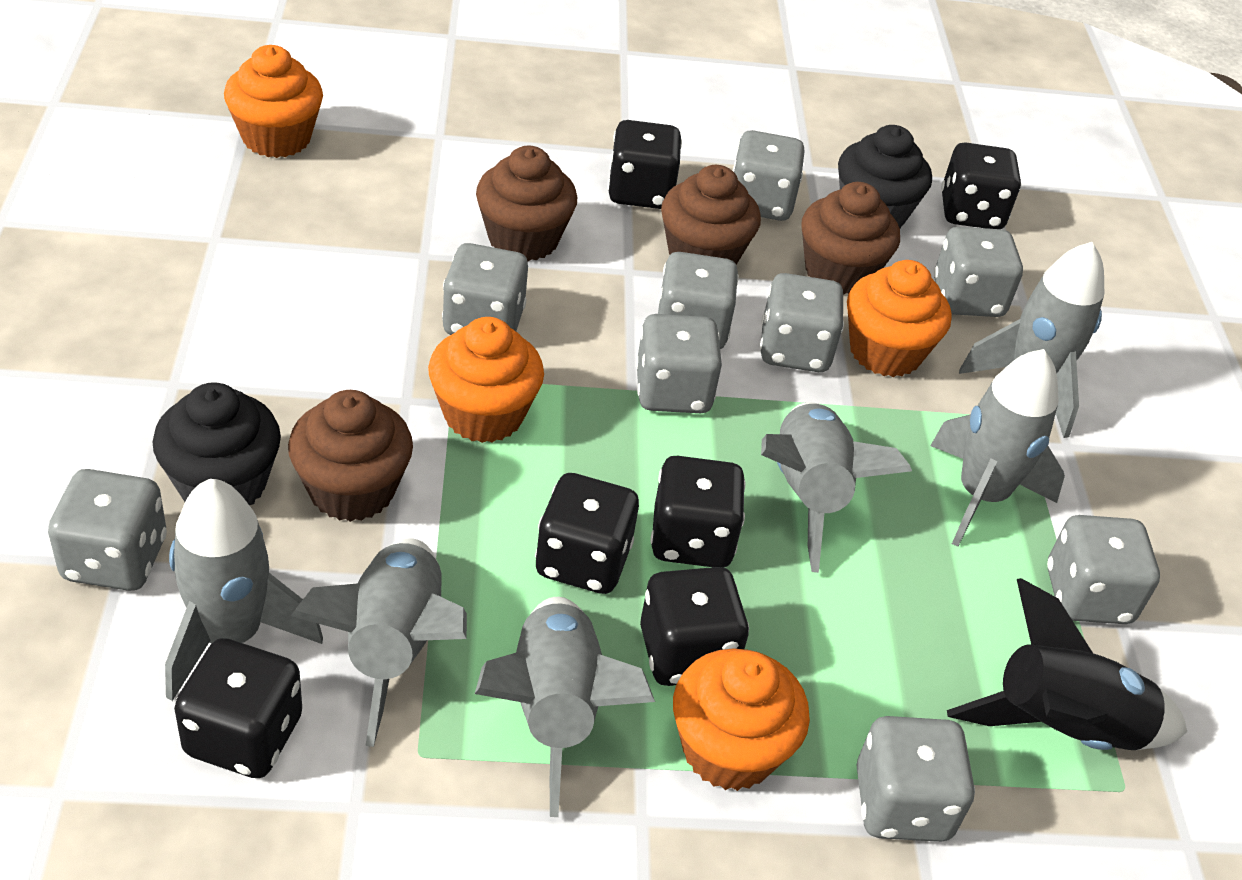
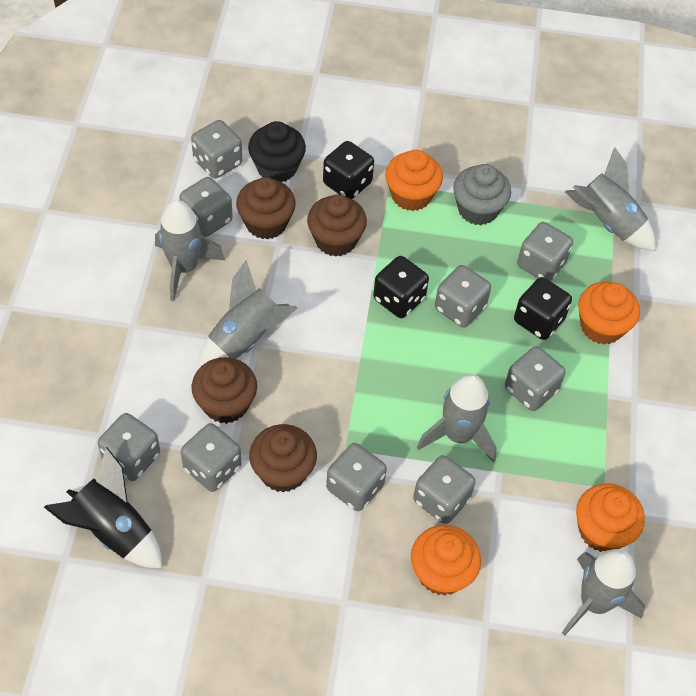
black cupcake: [153,382,281,505] [838,125,932,228] = 2 -> [248,121,306,182] = 1
black dice: [174,638,302,778] [535,473,639,594] [608,120,682,209] [640,567,749,686] [651,456,746,568] [941,142,1021,229] = 6 -> [323,141,374,199] [373,256,429,318] [514,277,572,340] = 3
grey cupcake: none = 0 -> [453,164,511,225] = 1
grey rocket: [165,479,323,701] [291,538,467,747] [475,597,655,817] [761,402,912,573] [930,349,1065,547] [959,242,1104,438] = 6 -> [155,200,225,301] [199,260,298,368] [417,374,497,463] [562,549,645,636] [565,147,655,251] = 5

